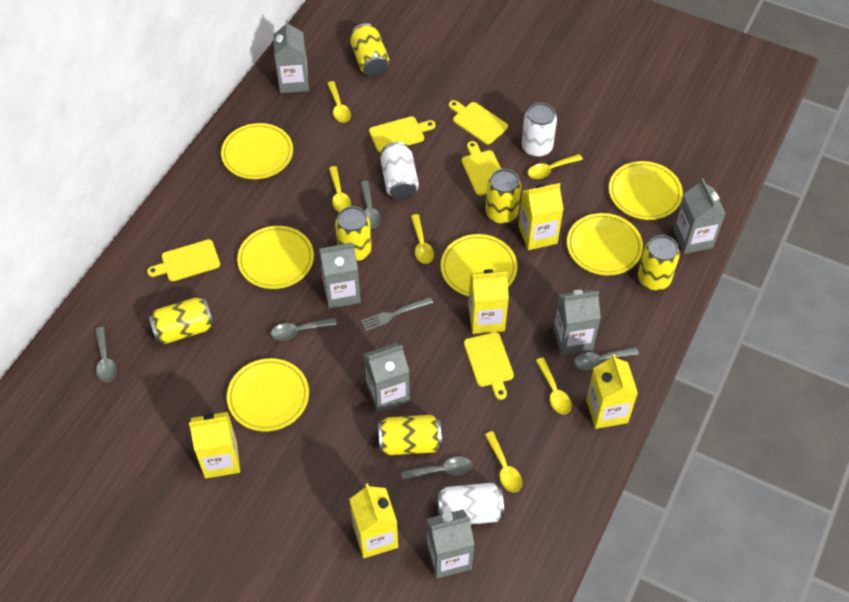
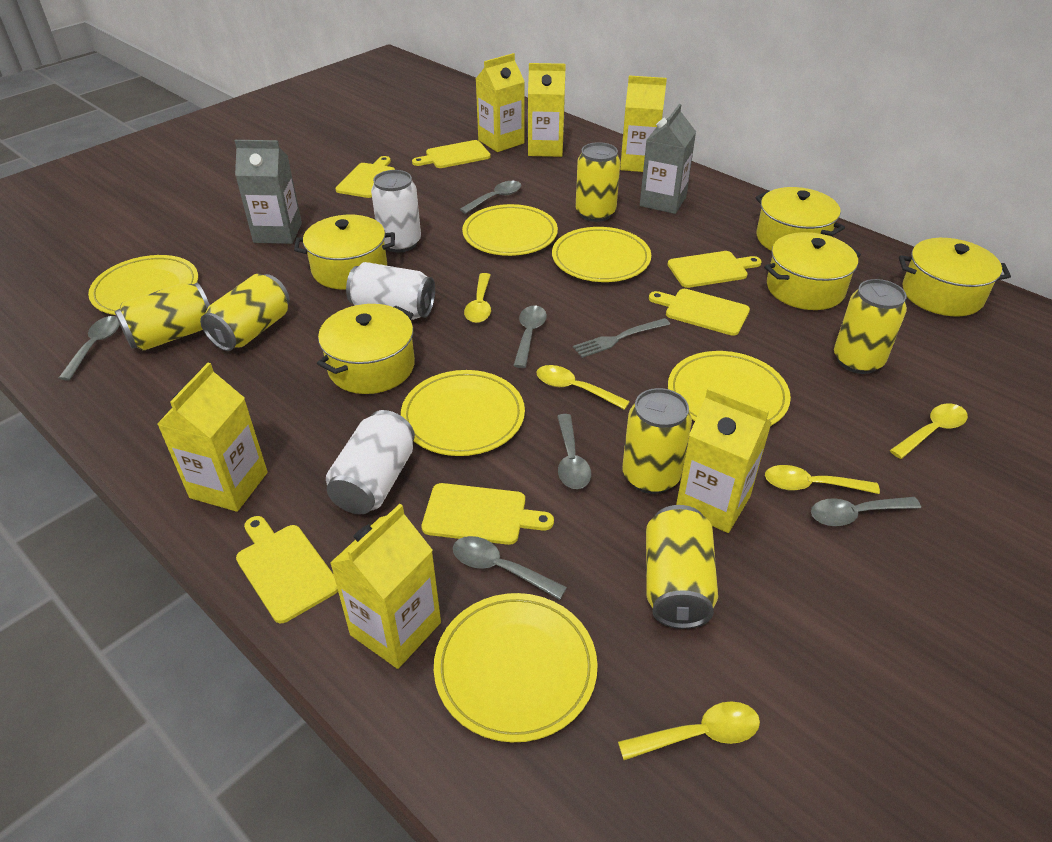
grey carton: [274,20,309,93] [319,243,361,309] [363,343,410,413] [427,509,475,579] [553,289,601,355] [673,178,726,254] = 6 -> [235,140,302,244] [640,104,696,214] = 2
grey spoon: [95,327,117,382] [271,318,337,341] [361,181,381,228] [401,456,472,480] [574,347,639,370] = 5 -> [59,316,120,381] [453,536,567,600] [459,181,521,214] [513,306,547,368] [557,414,591,489] [811,497,921,526] = 6
yellow carton: [189,412,240,479] [349,483,398,558] [468,269,509,334] [518,183,563,250] [586,354,638,429] = 5 -> [157,363,268,512] [330,504,441,669] [476,53,525,152] [528,63,566,157] [620,75,667,172] [676,387,772,533] = 6
yellow cutting board: [147,239,220,281] [369,116,436,153] [449,100,508,144] [461,141,501,196] [464,332,514,400] = 5 -> [236,516,338,623] [335,156,395,198] [412,140,491,168] [422,483,554,545] [649,289,750,336] [667,251,762,288] = 6
yellow pot: none = 0 -> [294,215,395,290] [317,304,415,394] [755,187,845,251] [764,232,861,310] [899,238,1011,316] = 5
yellow spoon: [327,81,351,122] [329,166,351,212] [411,214,434,264] [485,431,522,492] [528,154,583,179] [536,358,572,414] = 6 -> [464,273,491,323] [536,365,630,410] [618,701,760,760] [765,465,880,494] [890,404,968,459] = 5

